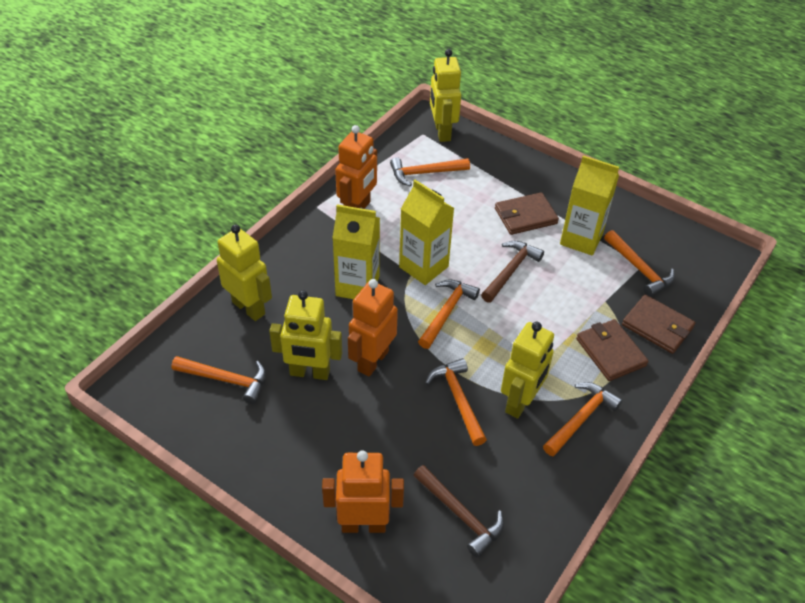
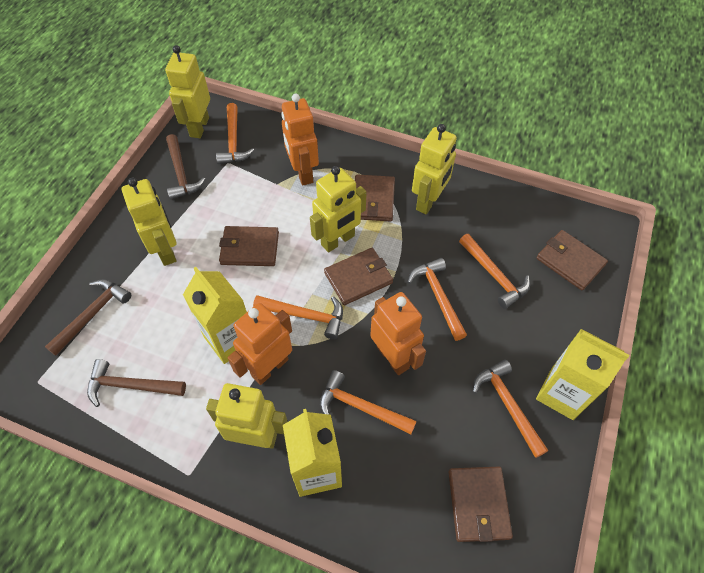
brown hammer: [413,465,504,558] [481,241,544,303] = 2 -> [45,280,131,356] [87,359,186,407] [166,134,205,200] = 3
brown wallet: [495,192,559,235] [576,319,649,381] [622,294,696,354] = 3 -> [219,226,279,266] [324,248,393,305] [355,174,395,222] [448,467,513,542] [536,230,608,291] = 5
yellow robot: [217,225,272,321] [269,290,342,380] [430,49,461,142] [501,322,554,419] = 4 -> [122,178,176,266] [165,45,210,138] [206,383,288,449] [310,166,367,253] [412,124,457,214] = 5

